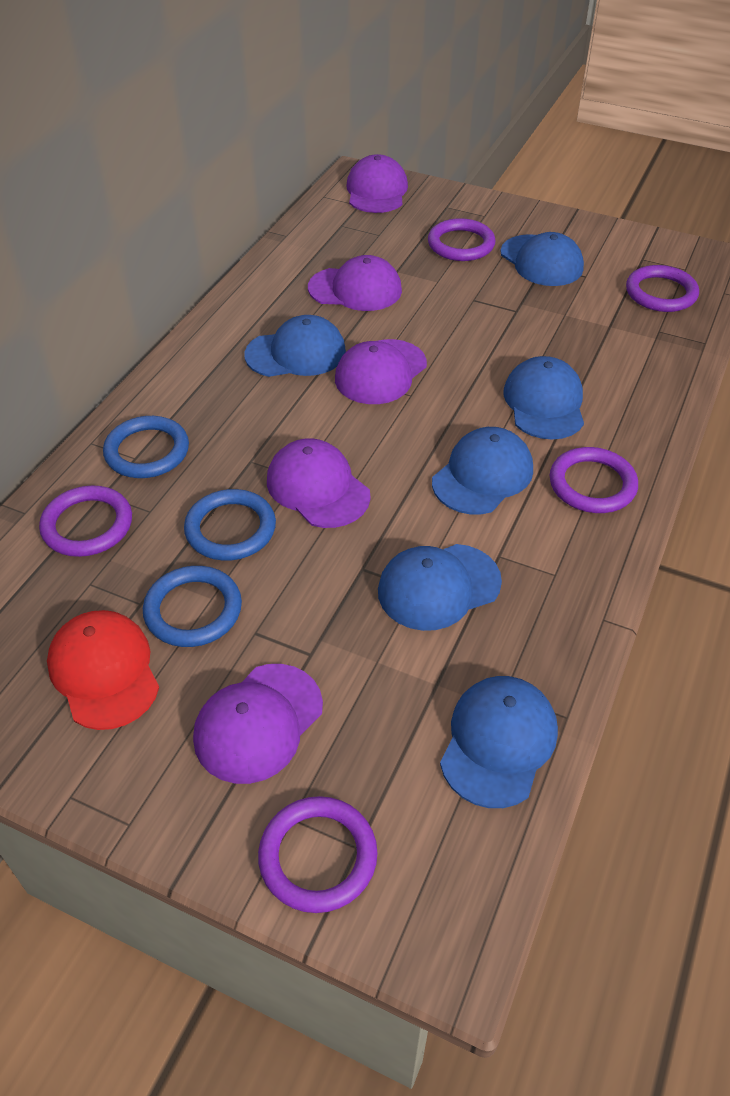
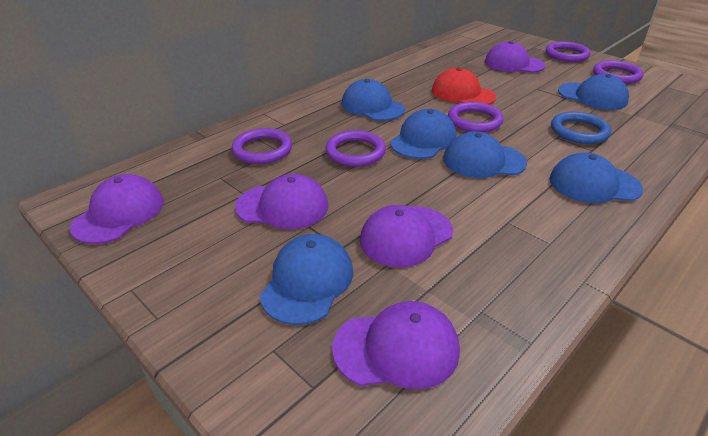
blue ring: [103,416,189,478] [143,566,242,647] [184,489,276,561] = 3 -> [551,112,611,144] = 1

